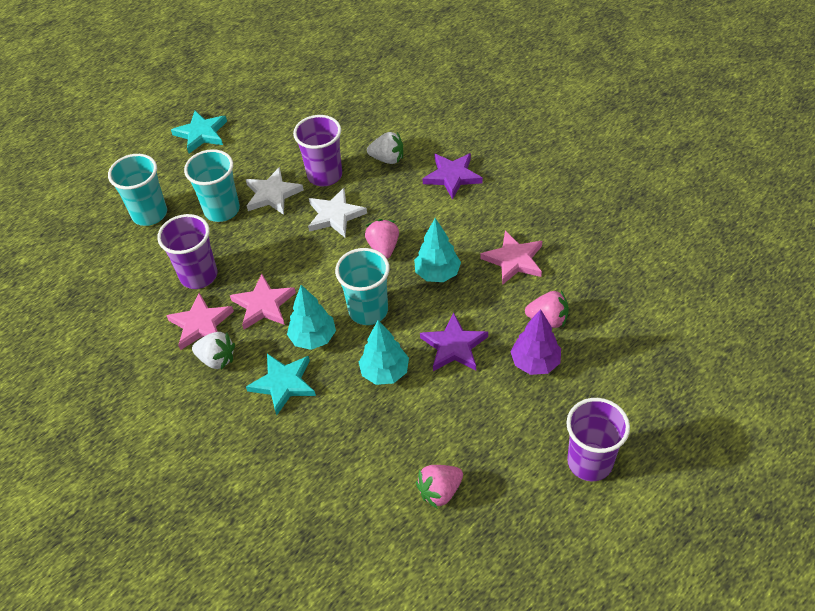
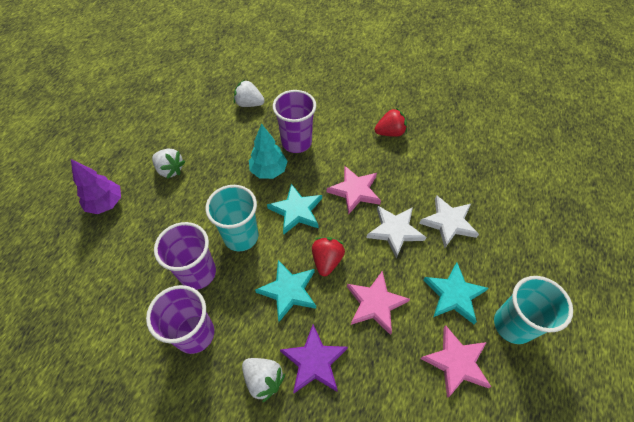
pink strawberry: [365,219,399,259] [416,465,463,509] [525,291,569,328] = 3 -> none = 0
purple star: [420,313,488,371] [422,153,483,200] = 2 -> [280,325,348,393] = 1
red strawberry: none = 0 -> [312,237,345,276] [374,108,407,137] = 2
turquoise cup: [108,154,167,226] [184,149,240,222] [335,248,390,325] = 3 -> [205,185,258,251] [494,276,573,344] = 2
turquoise star: [171,111,227,154] [246,354,316,415] = 2 -> [255,260,316,322] [267,184,322,234] [423,263,488,324] = 3
turquoise tree: [287,285,336,350] [359,320,409,385] [414,218,461,282] = 3 -> [249,123,287,179] = 1
white strawberry: [192,332,235,370] [367,132,403,164] = 2 -> [152,149,185,179] [234,80,265,107] [242,358,285,402] = 3

